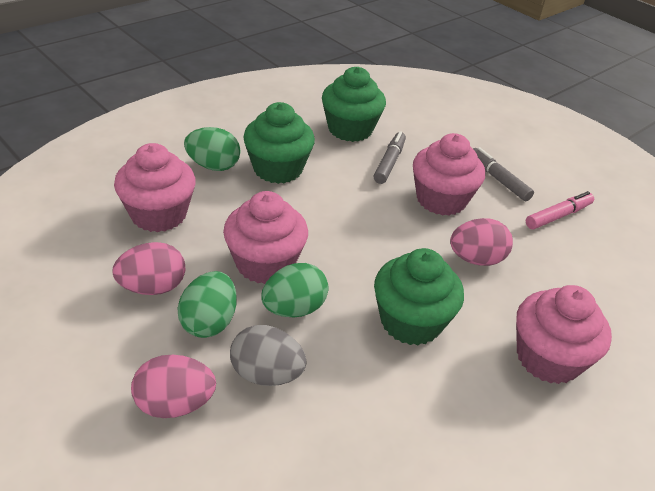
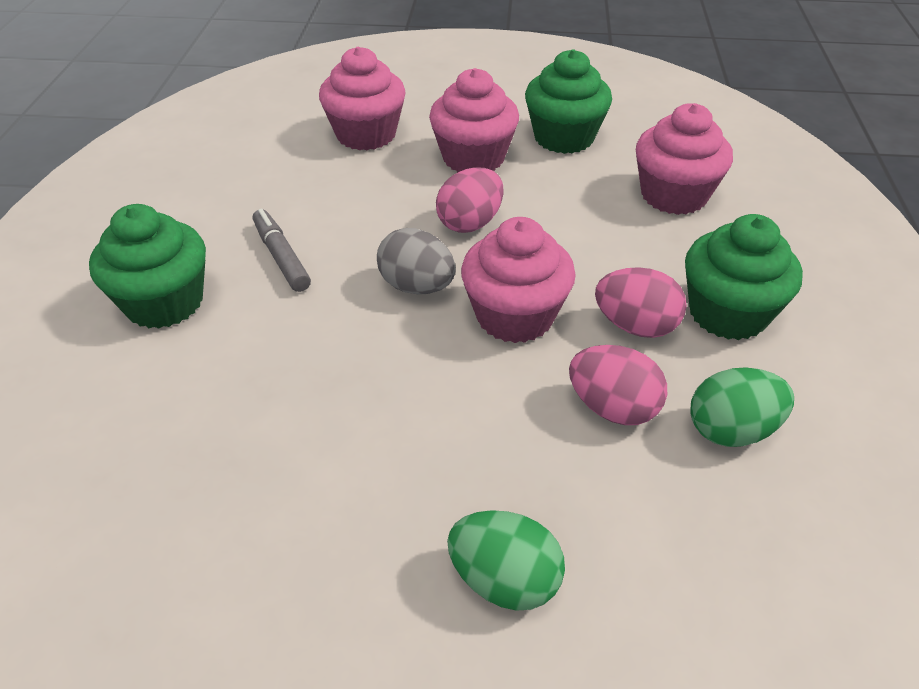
green egg: [177,271,237,338] [184,127,240,171] [261,263,328,317] = 3 -> [447,510,565,611] [691,367,794,447] = 2
grey marker: [374,131,406,184] [473,147,534,201] = 2 -> [253,209,311,292] = 1
pink marker: [526,191,594,229] = 1 -> none = 0

